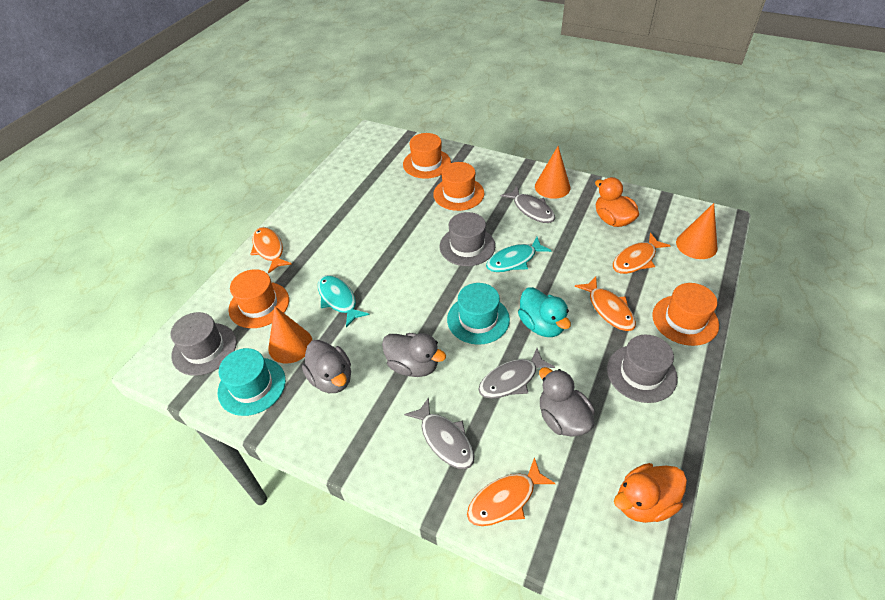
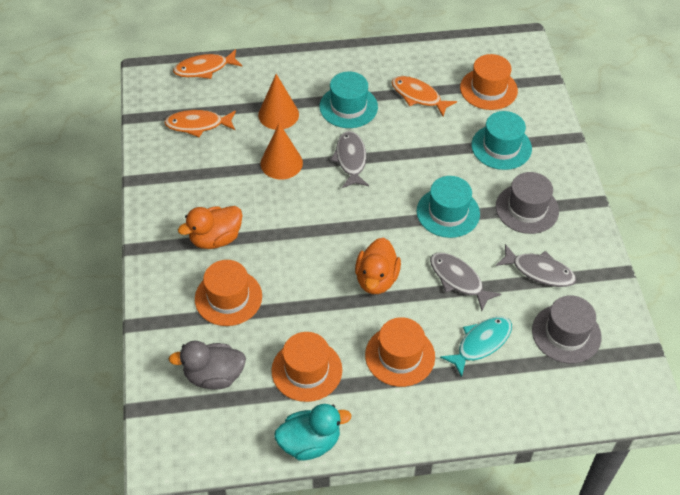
grey duck: [302,340,351,393] [382,333,446,377] [539,367,595,437] = 3 -> [169,341,246,390] = 1
grey hat: [171,312,237,376] [440,212,495,266] [607,335,678,403] = 3 -> [496,172,559,234] [532,295,602,364] = 2
orange cone: [268,306,312,364] [535,146,570,199] [676,203,718,259] = 3 -> [258,74,299,130] [261,123,303,180] = 2
orange fish: [250,227,292,274] [467,457,556,526] [575,277,636,331] [613,233,671,274] = 4 -> [164,110,236,137] [173,49,242,79] [391,76,457,116] = 3
turquoise fish: [318,275,369,327] [486,237,552,272] = 2 -> [440,316,512,377] = 1
turquoise hat: [218,348,286,416] [447,283,510,345] = 2 -> [320,72,378,128] [417,176,480,238] [471,111,532,170] = 3

